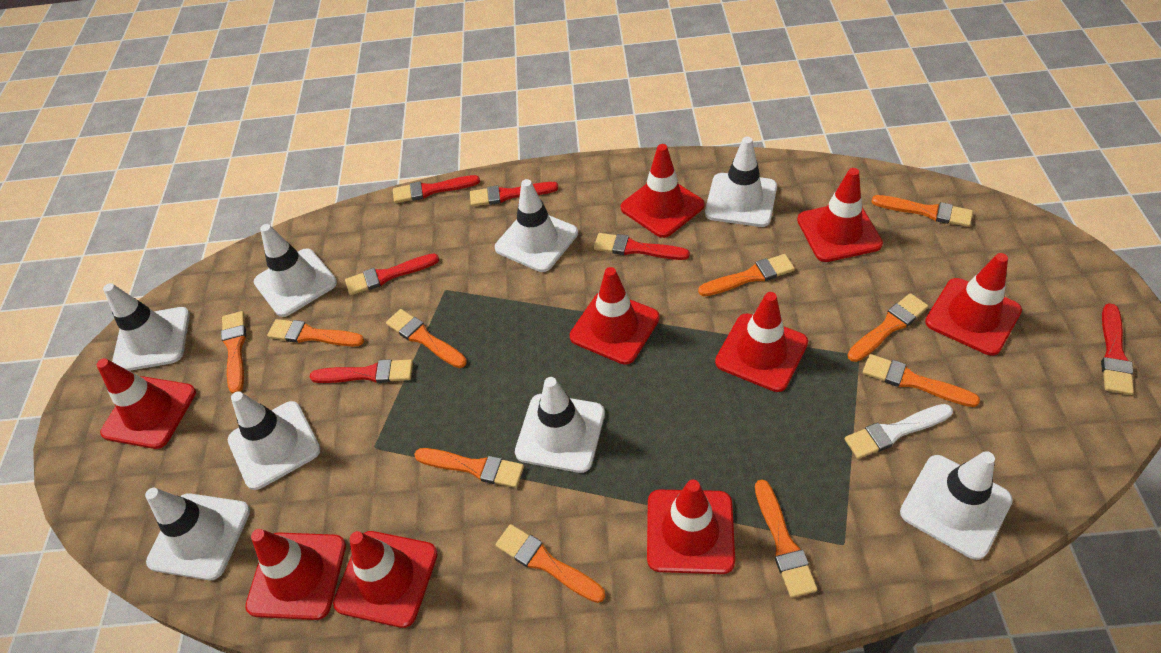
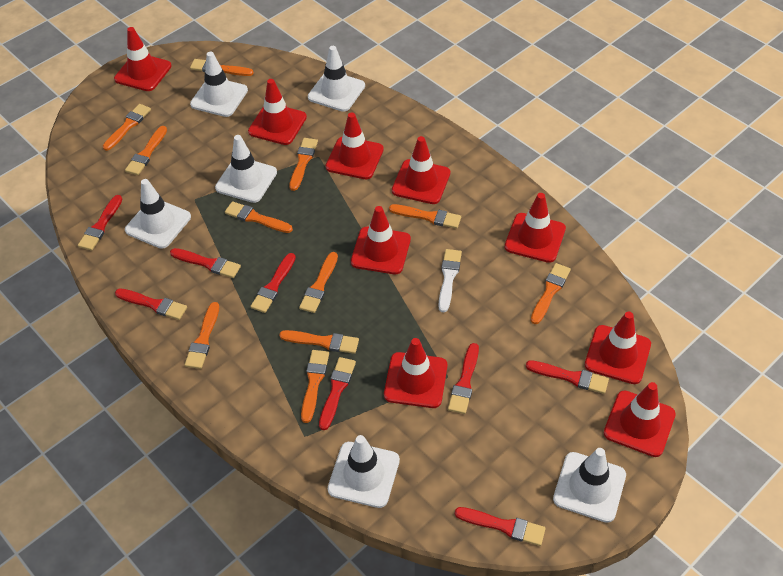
orange brush: [221,311,246,394] [267,319,364,347] [386,309,467,368] [414,448,524,488] [495,524,605,603] [698,254,795,296] [755,479,818,598] [848,293,928,362] [863,354,980,407] [872,195,973,227] = 10 -> [103,104,151,151] [125,126,167,175] [185,302,219,369] [190,59,254,76] [225,201,293,233] [279,330,359,354] [289,138,318,191] [299,252,338,313] [301,350,329,423] [389,204,461,229] [531,263,571,324] = 11
red brush: [310,359,413,383] [345,253,439,295] [393,175,480,203] [470,182,559,207] [594,233,690,260] [1101,303,1134,395] = 6 -> [78,195,122,250] [115,288,187,320] [170,248,241,278] [250,253,296,313] [319,357,356,430] [448,343,479,414] [455,507,546,546] [526,360,609,394] = 8
white traffic cone: [103,283,190,371] [145,488,250,580] [227,391,321,490] [254,224,337,317] [495,179,578,272] [515,377,605,473] [705,137,777,227] [900,451,1013,560] = 8 -> [125,179,191,249] [190,52,248,117] [215,135,277,203] [308,46,365,112] [328,435,400,508] [553,448,626,523] = 6

